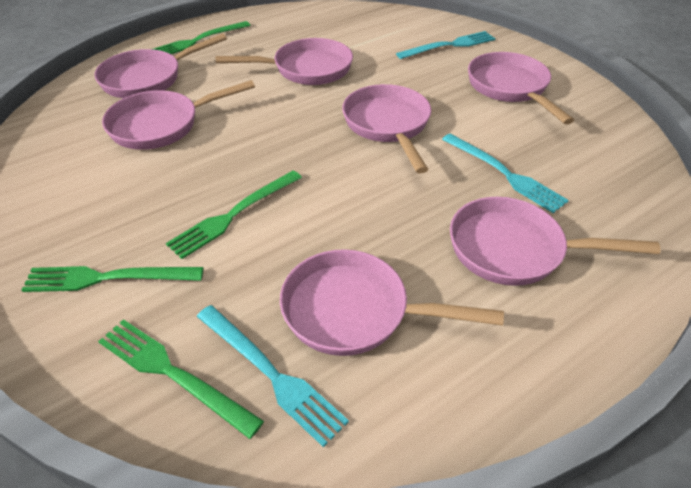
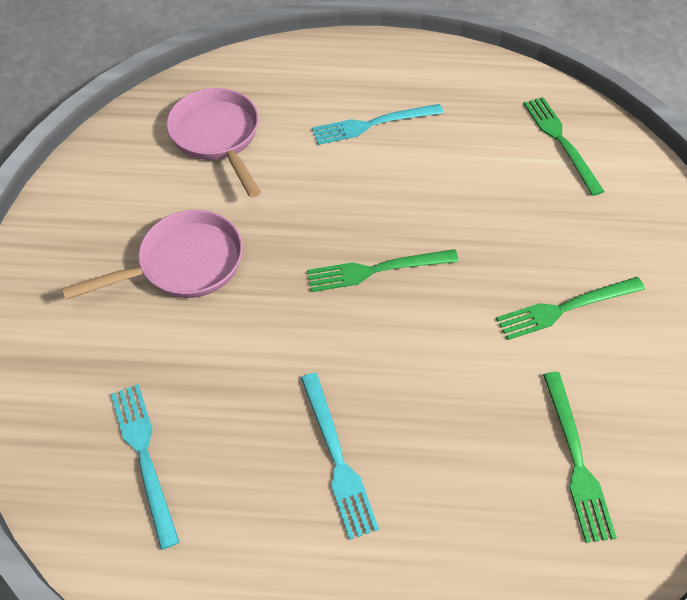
pink pan: [94,34,227,98] [102,80,255,150] [215,38,353,85] [280,249,504,356] [342,84,431,174] [450,197,661,286] [468,52,574,125] = 7 -> [62,210,243,300] [166,88,261,197] = 2

